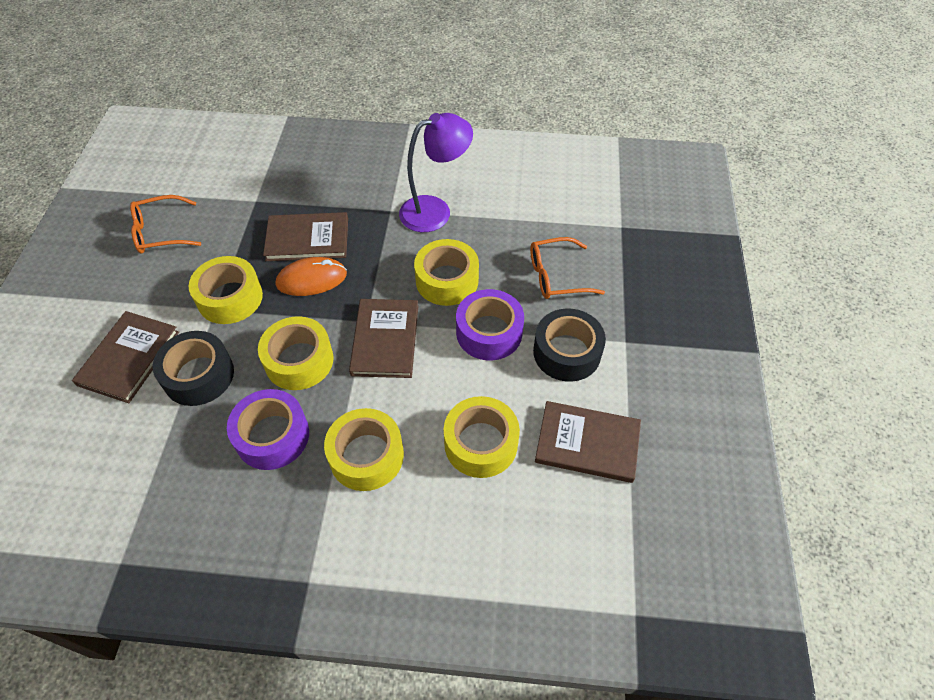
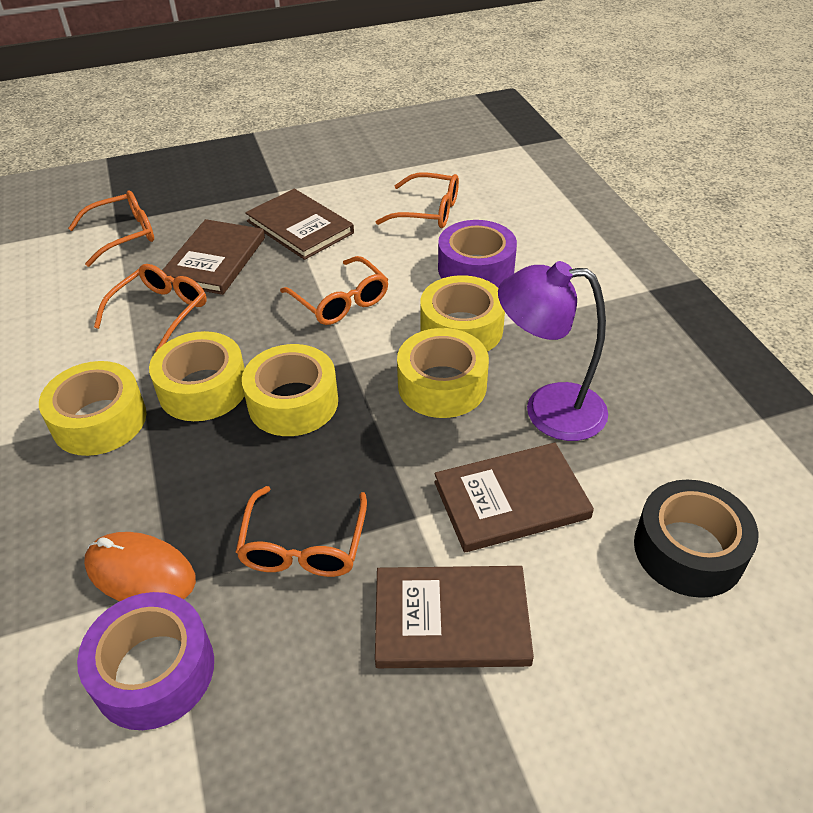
black tape: [153,331,234,406] [533,309,606,382] = 2 -> [634,480,758,598] = 1
orange glasses: [130,195,201,254] [530,237,605,299] = 2 -> [68,190,154,267] [94,264,207,352] [236,486,367,577] [280,256,389,325] [376,172,459,228] = 5

